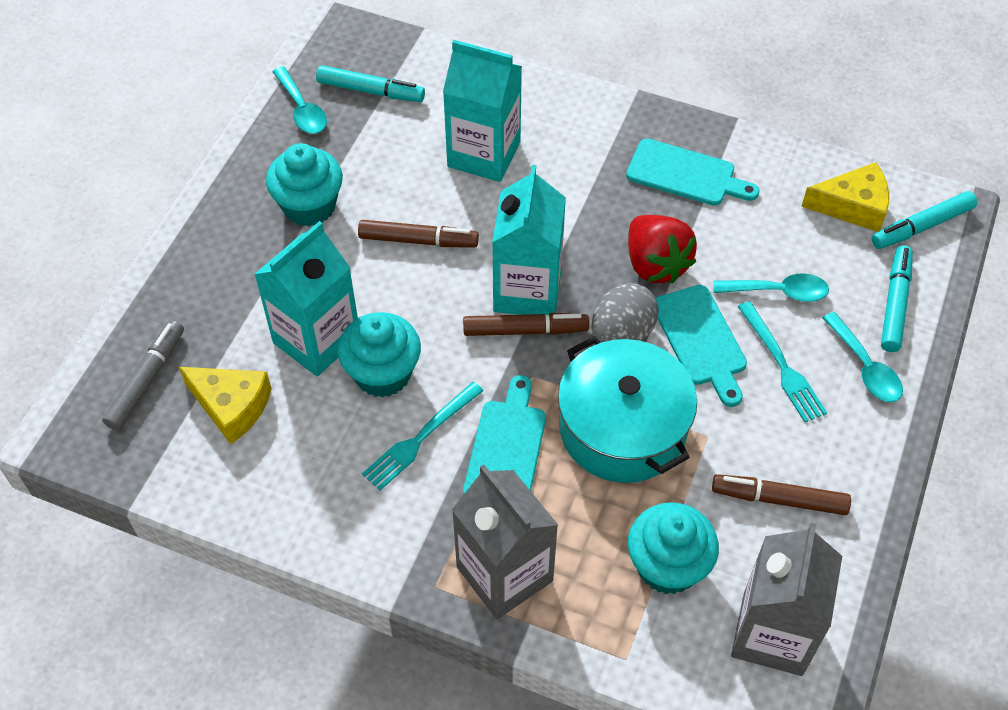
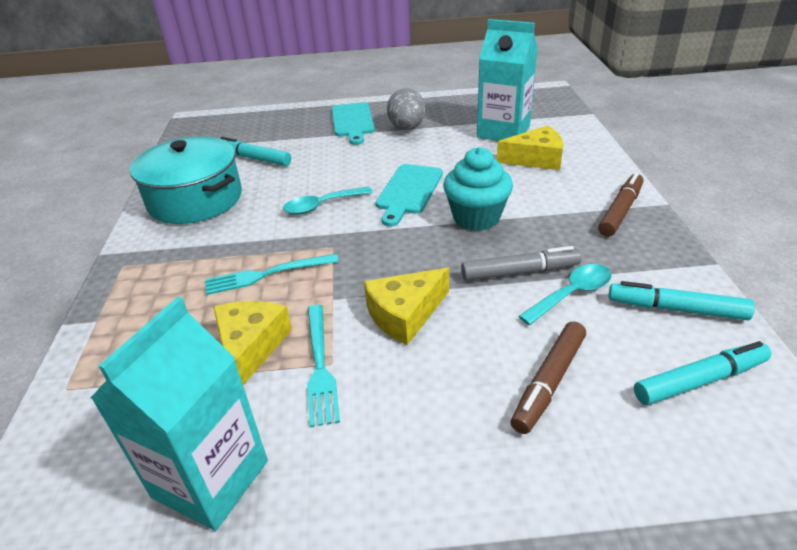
brown marker: [358,220,479,248] [463,313,589,336] [712,474,851,515] = 3 -> [511,321,586,434] [598,172,644,237] = 2
grey carton: [452,465,558,619] [731,523,842,676] = 2 -> none = 0
red strawberry: [628,215,697,284] = 1 -> none = 0
turquoise carton: [254,221,358,376] [443,40,522,182] [492,165,566,315] = 3 -> [91,297,268,531] [477,19,538,141] = 2
turquoise cupcake: [266,143,343,226] [338,312,421,398] [628,502,719,594] = 3 -> [443,147,513,231] = 1
turquoise cutting board: [463,375,546,495] [626,138,760,206] [656,285,747,407] = 3 -> [332,102,375,145] [376,164,443,226] = 2
turquoise spoon: [272,66,327,134] [713,273,829,302] [823,312,903,402] = 3 -> [283,186,373,215] [519,264,612,325] = 2
yellow cheese: [179,367,272,444] [801,162,889,232] = 2 -> [213,301,292,385] [364,268,449,345] [497,125,563,170] = 3

